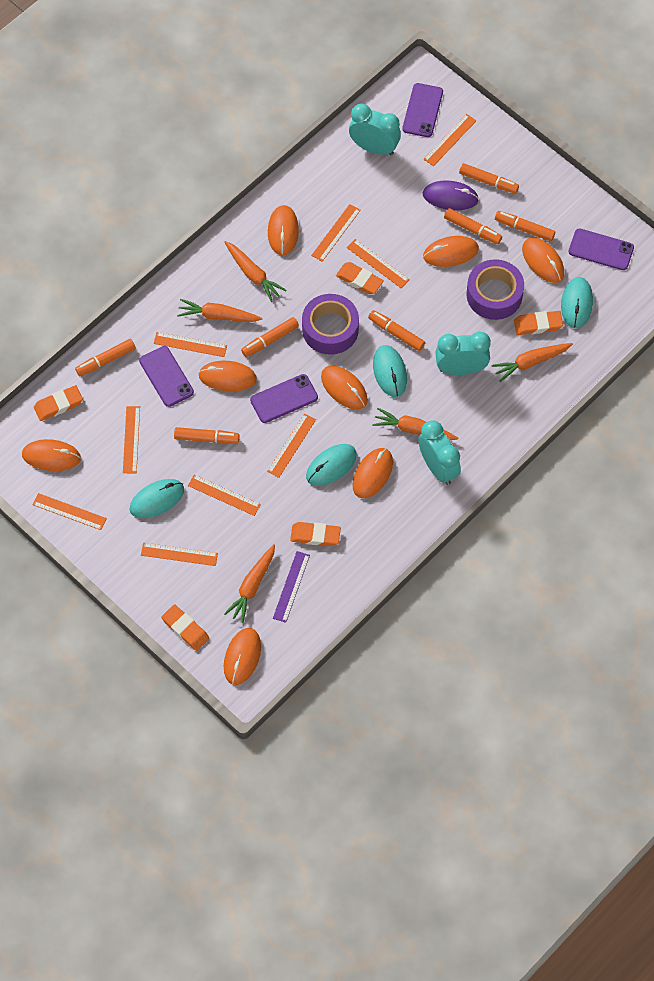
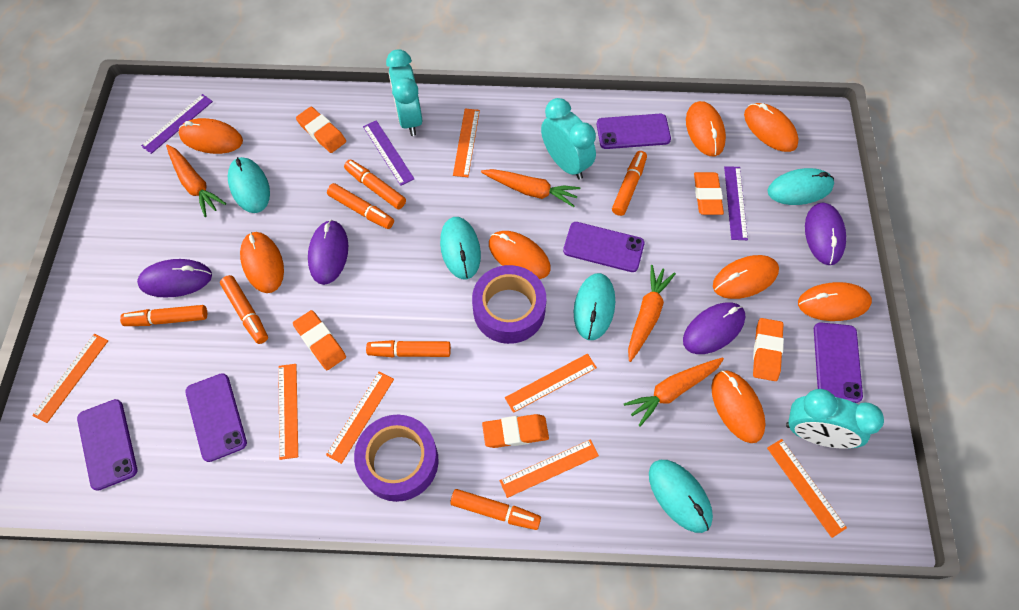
orange carrot: [177,299,262,322] [224,241,287,302] [224,544,275,623] [372,408,458,440] [491,343,573,382] = 5 -> [166,144,226,217] [481,169,580,207] [624,357,724,427] [628,265,676,362] = 4
orange ruler: [32,493,107,530] [123,406,140,473] [141,543,218,566] [153,332,227,357] [188,474,261,516] [267,413,316,478] [311,204,361,262] [347,239,410,288] [423,114,476,166] = 9 -> [32,334,108,423] [278,364,298,460] [326,371,394,464] [453,109,480,177] [500,439,599,498] [505,354,597,413] [767,439,847,538] = 7
purple mouse: [423,180,479,210] = 1 -> [137,259,212,298] [308,220,348,285] [683,302,745,354] [805,203,846,265] = 4
purple phone: [139,346,194,407] [250,374,318,423] [402,83,443,137] [569,229,634,270] = 4 -> [77,399,137,491] [185,373,247,462] [563,222,644,272] [597,114,671,149] [814,322,863,403] = 5
purple ruler: [273,551,310,623] = 1 -> [141,94,213,154] [363,120,414,186] [724,166,748,240] = 3
turquoise mouse: [129,479,184,518] [306,444,357,486] [373,345,407,397] [561,277,593,328] = 4 -> [228,157,270,213] [440,217,481,279] [574,273,615,340] [649,460,713,533] [768,168,834,205] = 5

